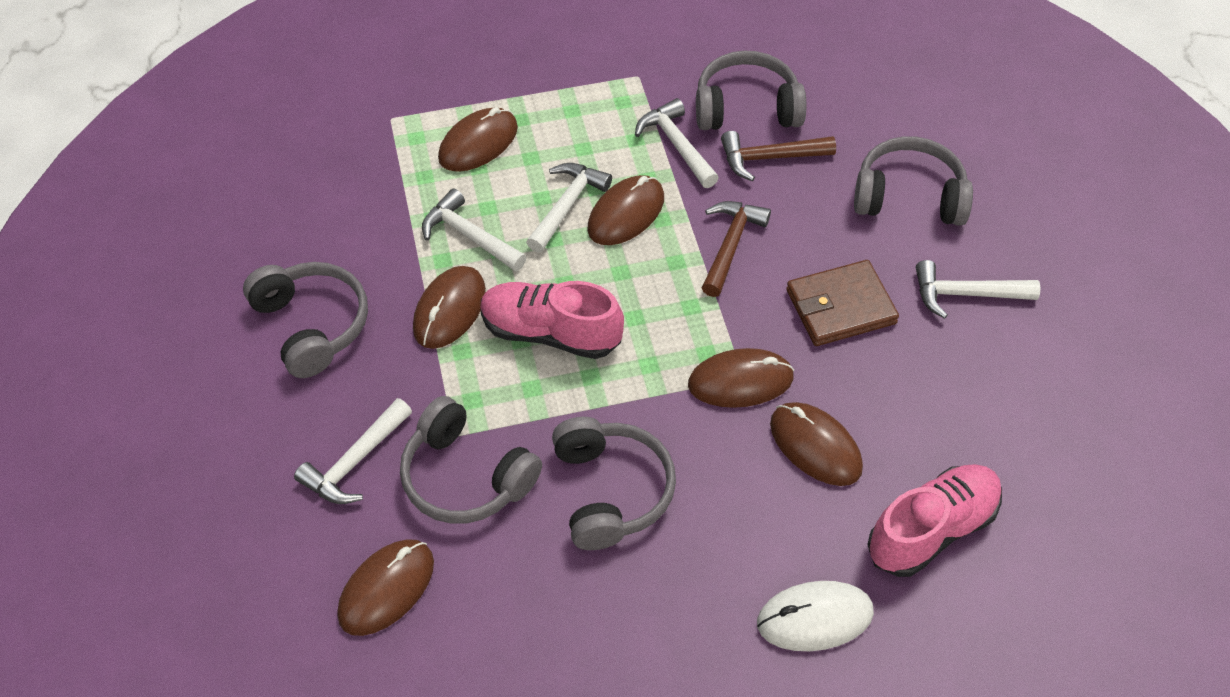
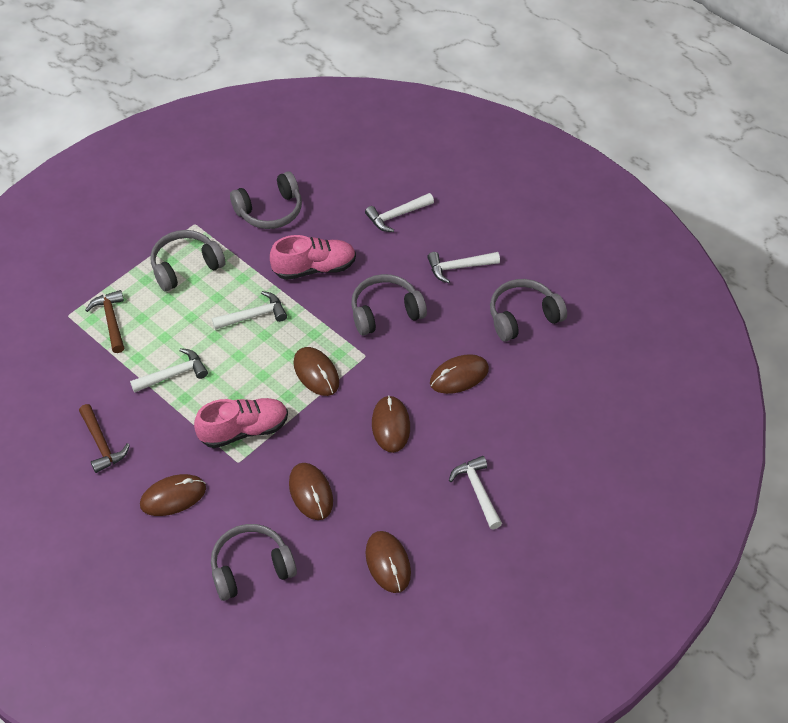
brown wallet: [786,260,899,346] = 1 -> none = 0
white mouse: [757,581,874,651] = 1 -> none = 0

